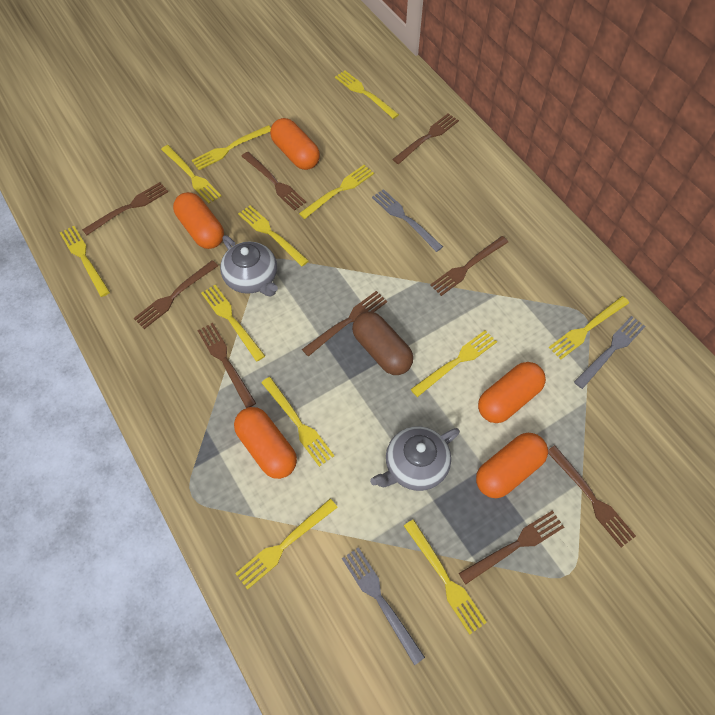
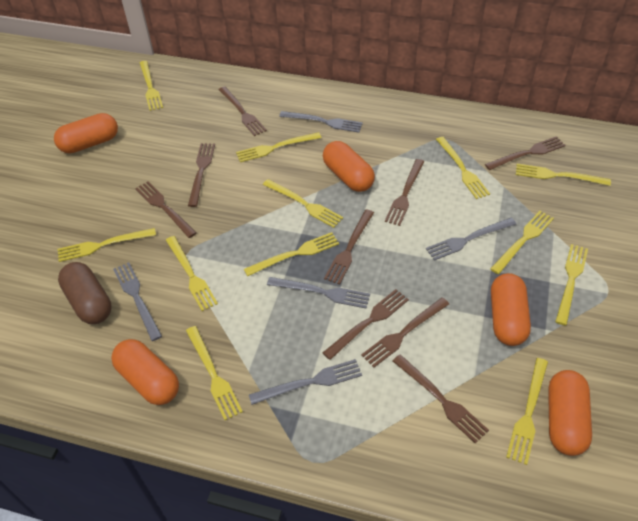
grey fork: [342,547,425,665] [372,189,443,252] [574,316,646,389] = 3 -> [113,262,162,341] [249,359,362,405] [267,277,370,309] [279,111,363,133] [426,218,516,261] = 5
grey teapot: [220,235,278,297] [370,426,460,491] = 2 -> none = 0

